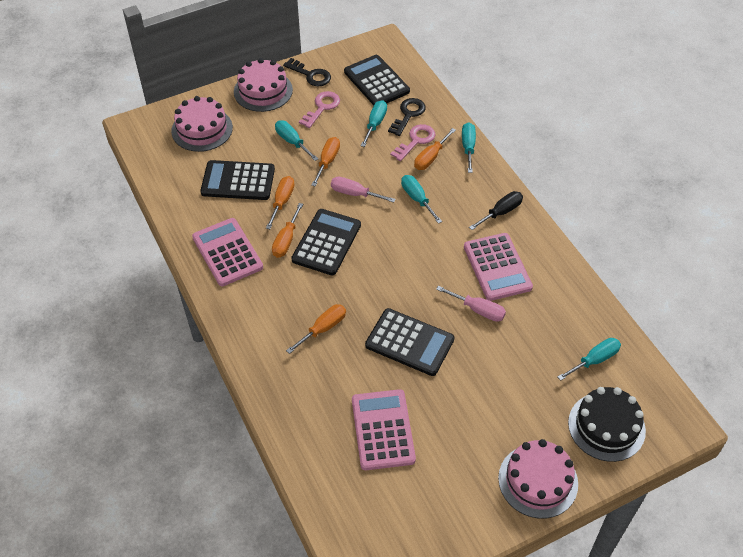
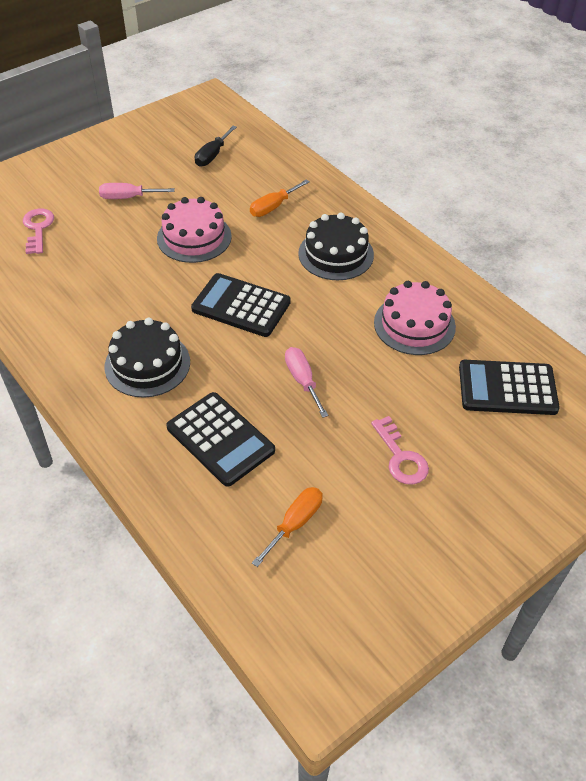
black cake: [568,387,646,462] = 1 -> [104,318,190,398] [298,213,374,280] = 2
black calculator: [200,160,275,200] [291,209,361,275] [344,55,410,105] [365,308,455,376] = 4 -> [166,392,275,487] [191,273,291,337] [459,360,560,415] = 3
black key: [283,58,331,87] [388,98,426,136] = 2 -> none = 0
orange screwdriver: [266,176,295,229] [272,203,303,258] [286,304,346,354] [311,137,340,187] [414,128,456,170] = 5 -> [250,179,310,217] [252,487,323,567] = 2
pink cake: [171,96,233,152] [234,58,293,112] [498,439,578,519] = 3 -> [157,197,232,263] [374,281,456,355] = 2
pink calculator: [192,218,263,286] [352,389,416,470] [464,233,533,301] = 3 -> none = 0
turquoise screwdriver: [275,120,318,161] [361,100,387,147] [401,175,442,224] [462,122,476,173] [557,338,621,381] = 5 -> none = 0

